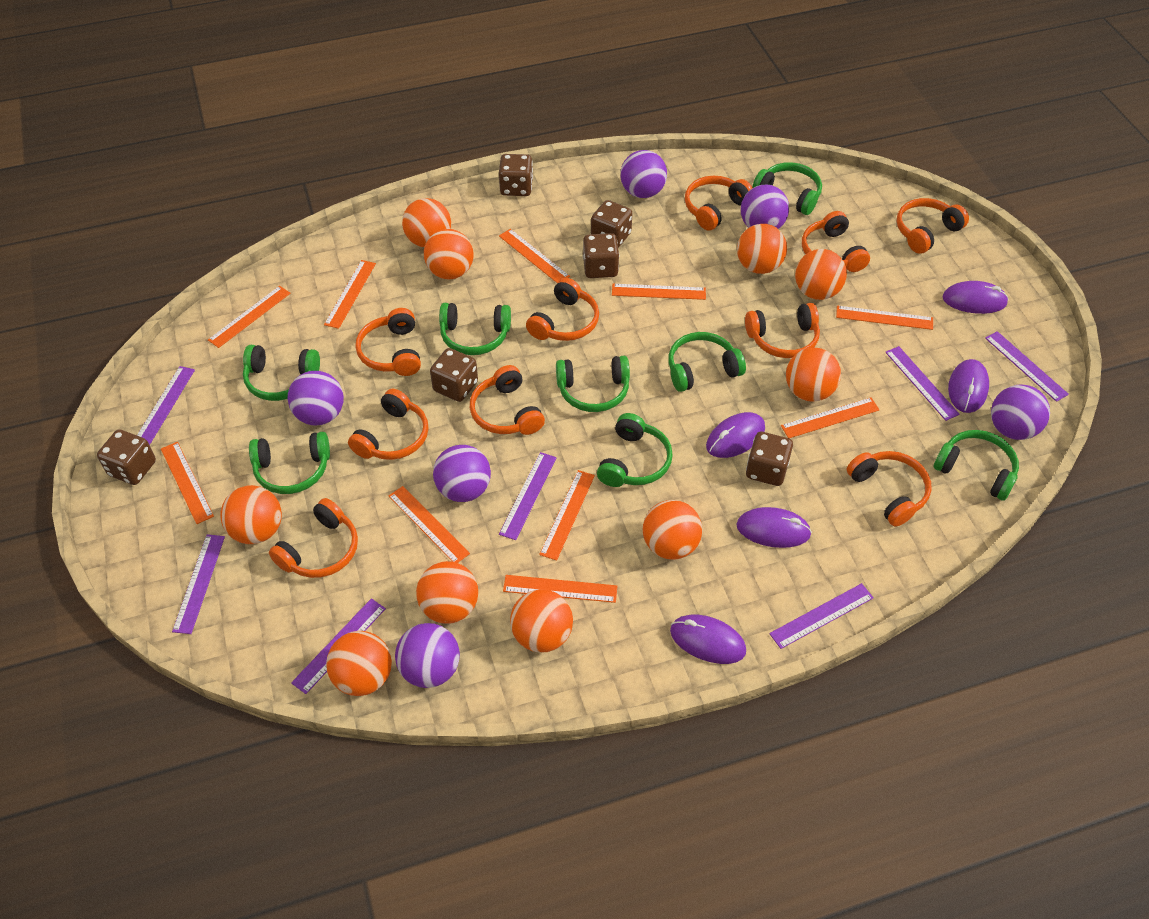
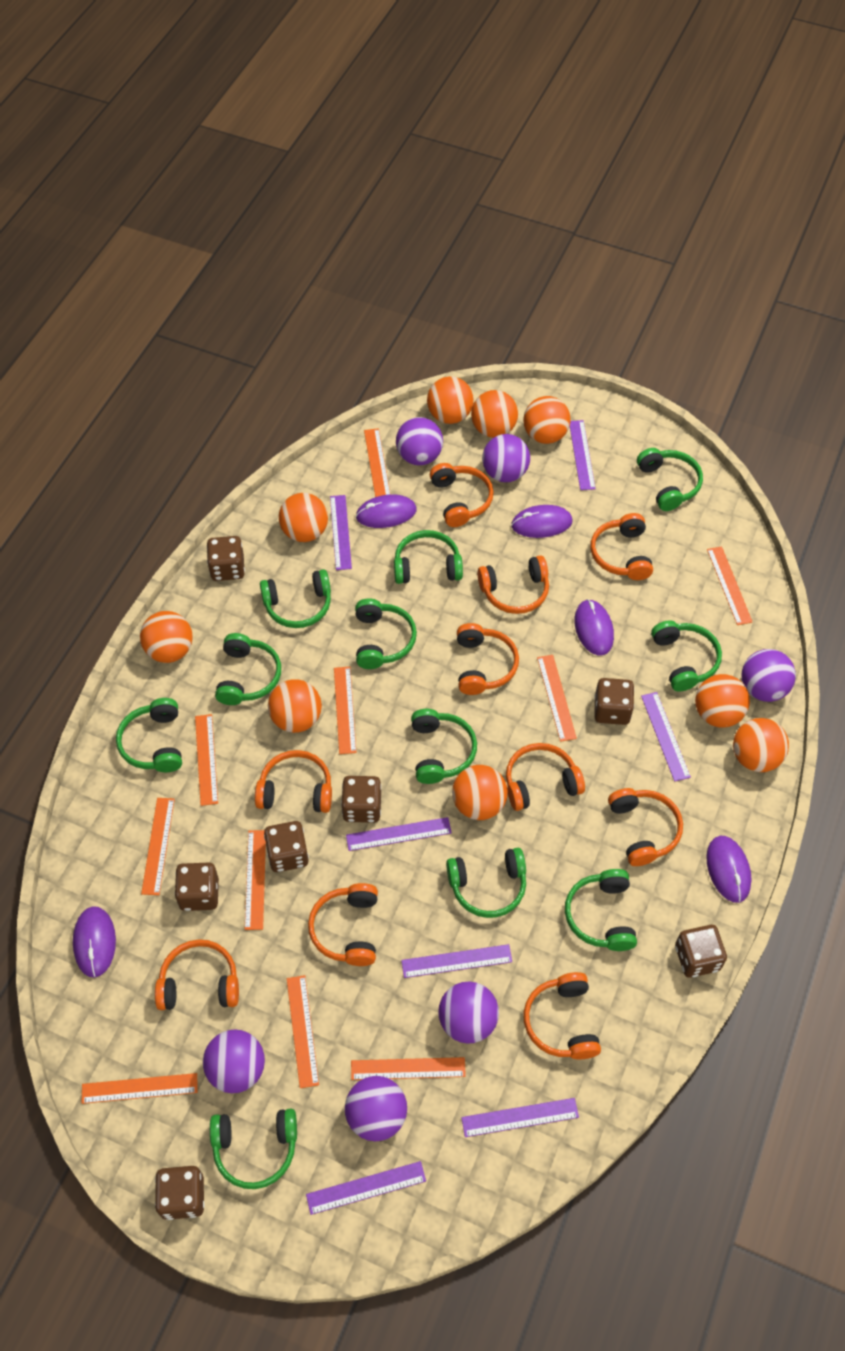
brown dice: [97,429,156,485] [430,348,478,402] [499,154,533,196] [583,233,619,278] [591,200,632,248] [746,431,793,486] = 6 -> [155,1166,204,1220] [175,862,219,911] [207,536,245,581] [264,821,309,872] [341,776,381,823] [594,678,634,725] [675,925,727,978] = 7
green headphones: [243,345,320,401] [249,432,330,494] [439,303,511,355] [556,356,630,412] [597,413,673,487] [668,332,746,392] [753,162,822,215] [934,430,1019,501] = 8 -> [116,698,182,772] [210,1109,297,1189] [215,633,281,705] [260,569,331,628] [355,598,417,669] [394,530,463,584] [411,709,477,784] [446,848,526,918] [565,869,637,951] [637,448,703,511] [651,620,722,691] = 11
orange ball: [220,485,282,544] [326,631,392,696] [402,198,451,247] [416,561,478,624] [424,229,474,279] [510,589,573,653] [643,500,702,560] [737,224,787,274] [786,348,841,402] [795,249,847,300] = 10 -> [140,611,193,663] [268,679,322,733] [279,493,328,542] [427,376,474,424] [452,765,508,820] [471,390,518,438] [523,396,571,444] [695,674,750,728] [733,718,789,772] = 9

